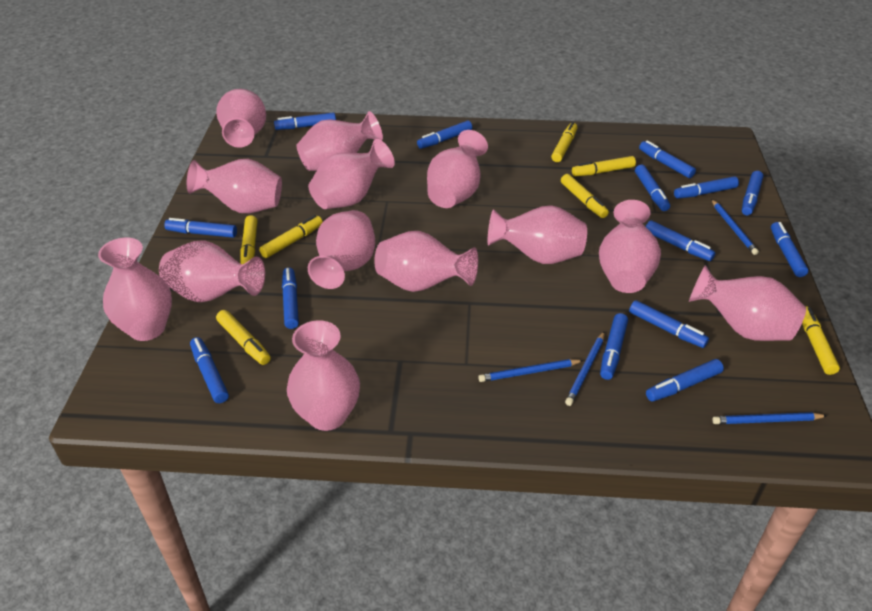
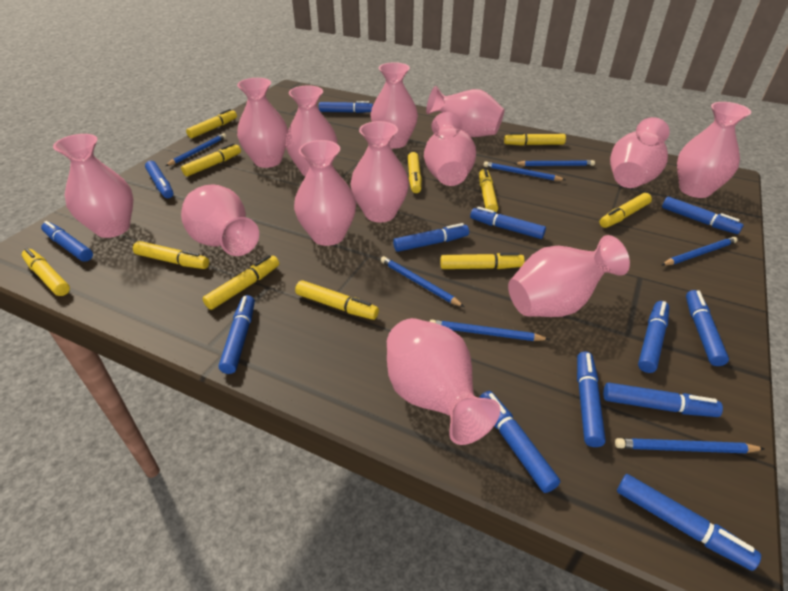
blue marker: [164,218,237,238] [190,337,229,403] [274,112,336,130] [282,268,299,329] [417,121,472,149] [600,313,628,380] [629,300,709,348] [635,165,670,211] [639,140,696,178] [646,220,715,261] [646,359,724,402] [674,176,739,199] [742,171,764,215] [771,222,808,277] = 14 -> [41,221,93,262] [145,161,173,198] [219,295,255,374] [319,101,373,113] [393,223,469,252] [470,207,546,239] [479,391,560,493] [577,352,606,447] [603,383,723,417] [617,474,761,571] [638,301,669,373] [662,197,744,234] [686,290,729,366] = 13
blue pencil: [478,359,584,382] [565,331,605,406] [711,199,759,255] [712,412,827,424] = 4 -> [165,133,226,166] [381,256,464,307] [430,320,550,341] [484,161,565,181] [514,160,595,166] [615,438,765,453] [662,237,738,266] = 7
yellow marker: [216,310,271,365] [240,215,258,264] [259,215,323,258] [551,122,577,162] [561,174,609,218] [572,156,636,176] [802,306,840,375] = 7 -> [22,248,70,296] [133,241,209,269] [181,143,241,177] [186,109,237,138] [202,255,279,310] [295,280,379,320] [408,152,422,193] [441,253,525,269] [479,168,498,212] [504,133,566,146] [599,193,652,228] = 11

